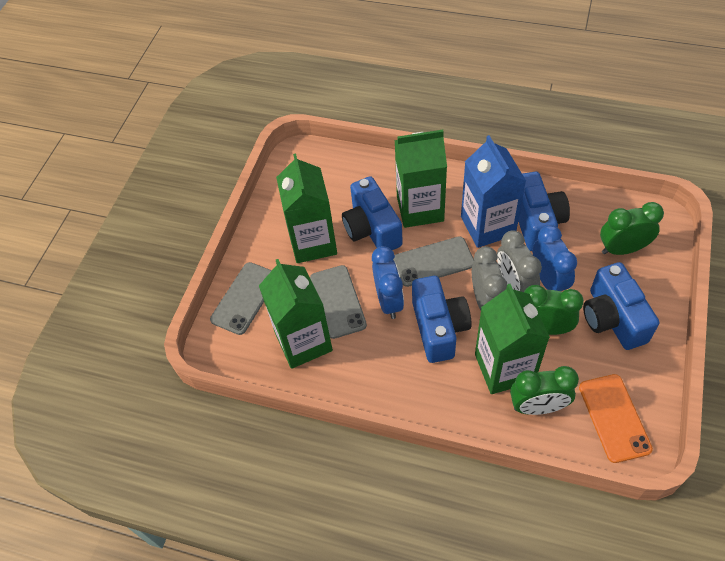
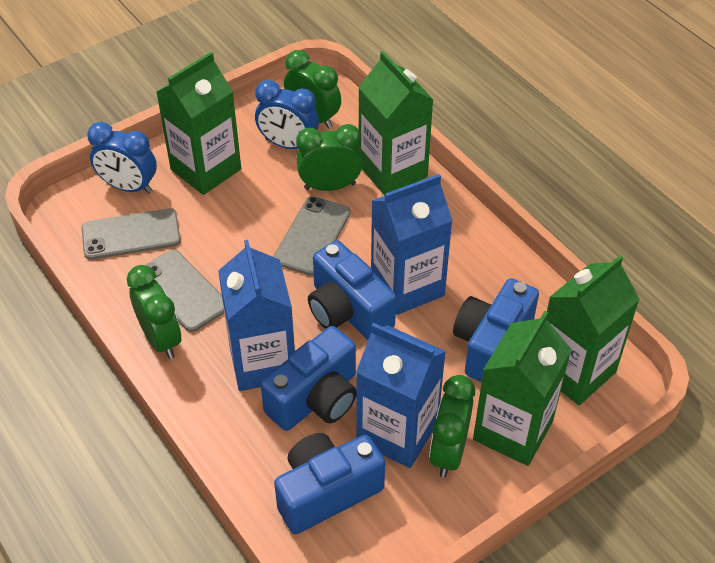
blue carton: [461,135,526,248] = 1 -> [218,240,295,391] [356,323,446,468] [371,174,453,315] = 3
green clock: [510,366,579,415] [524,285,584,335] [600,202,664,255] = 3 -> [127,265,181,359] [284,50,341,129] [296,124,363,191] [429,375,475,477] = 4
grey clock: [472,246,507,310] [497,230,542,292] = 2 -> none = 0
orange phone: [579,374,653,463] = 1 -> none = 0

